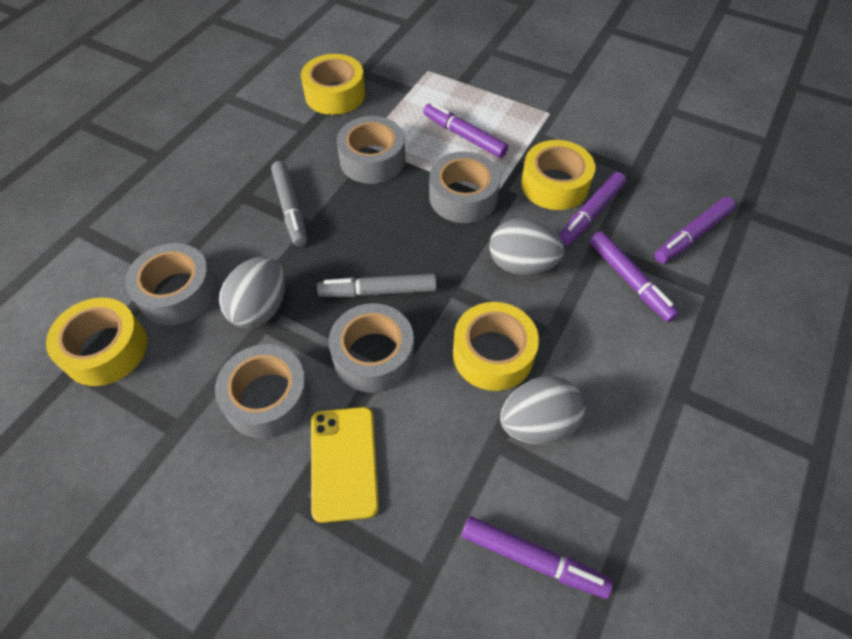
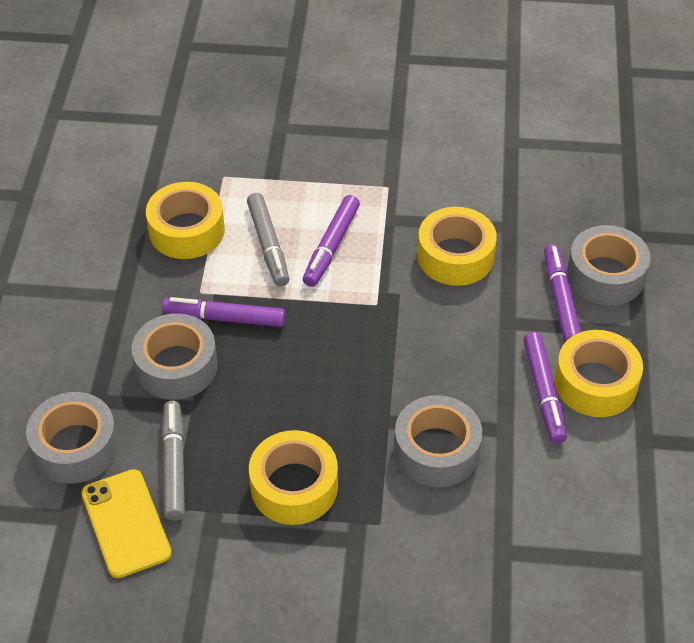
grey egg: [219,256,285,328] [489,218,565,275] [500,376,585,444] = 3 -> none = 0
grey tape: [125,243,216,325] [215,344,311,439] [329,303,414,393] [337,116,405,184] [429,151,501,223] = 5 -> [26,392,118,484] [131,313,217,400] [394,395,482,487] [567,225,650,306] = 4
purple marker: [423,103,508,158] [462,516,613,599] [559,172,626,246] [590,231,679,322] [654,197,736,263] = 5 -> [162,297,285,327] [303,195,360,287] [523,332,567,443] [544,244,581,343] = 4

